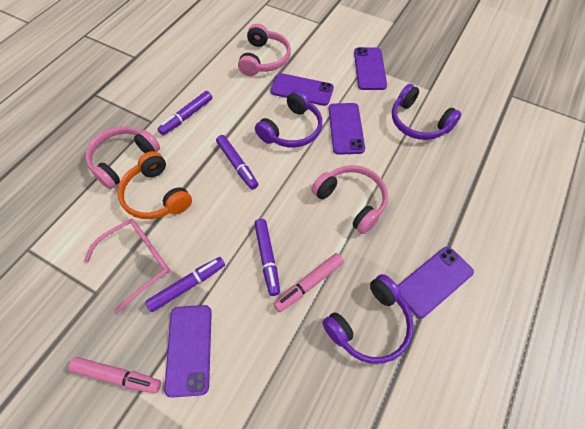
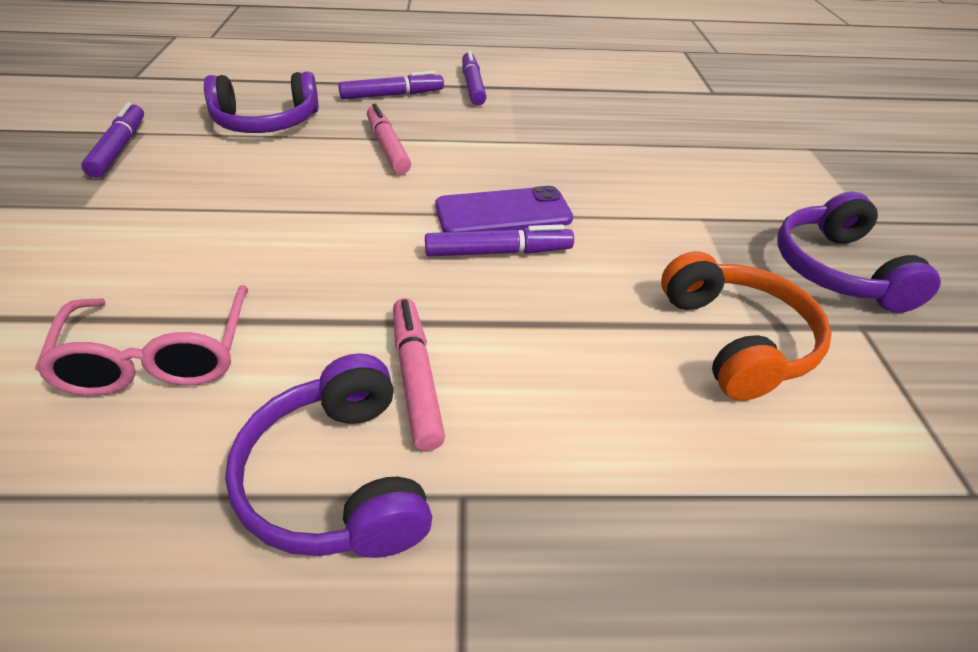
pink headphones: [85,126,160,189] [238,24,291,76] [311,165,388,234] = 3 -> none = 0
purple phone: [164,305,212,398] [270,73,334,106] [328,103,365,155] [354,47,387,90] [397,247,474,318] = 5 -> [435,186,573,232] = 1

